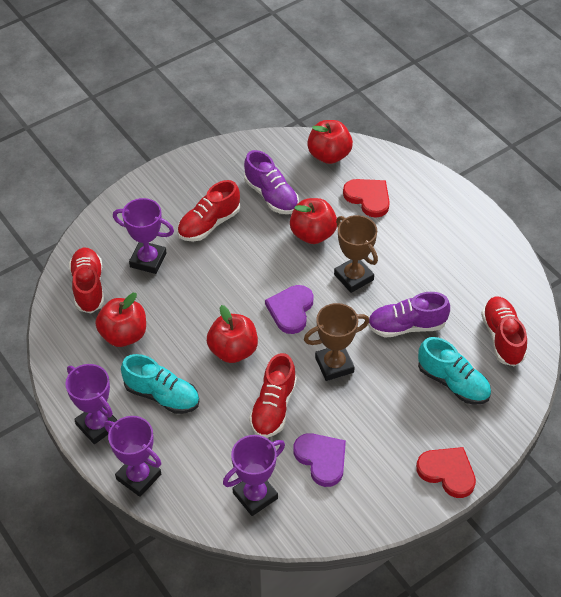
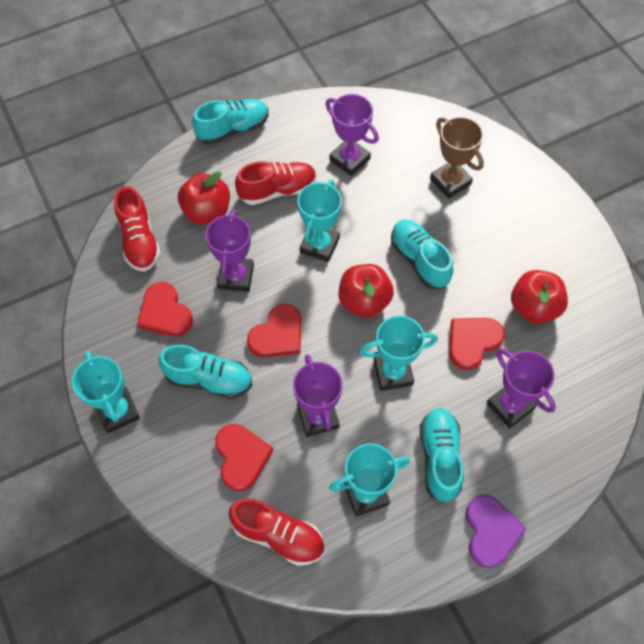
brown trophy: [304,303,369,381] [334,215,378,293] = 2 -> [430,116,484,199] = 1
purple heart: [265,285,314,334] [293,433,346,487] = 2 -> [465,495,526,568] = 1
purple shoe: [244,150,299,214] [368,292,450,338] = 2 -> none = 0
red apple: [95,293,146,347] [207,305,258,363] [290,198,337,244] [307,120,353,164] = 4 -> [178,171,230,224] [339,264,394,318] [511,270,568,324] = 3
red heart: [343,179,390,217] [416,447,476,498] = 2 -> [137,282,193,336] [215,424,273,491] [247,304,301,357] [449,318,505,370] = 4
red shoe: [69,248,104,313] [177,180,240,241] [249,353,297,438] [481,296,527,367] = 4 -> [114,186,161,272] [228,498,325,566] [235,161,317,205] = 3
turquoise shoe: [121,354,199,414] [418,337,491,405] = 2 -> [159,345,252,399] [192,99,269,144] [391,219,453,289] [420,408,464,503] = 4
turquoise trophy: none = 0 -> [72,351,140,433] [297,180,342,262] [329,444,410,517] [359,315,438,391] = 4

